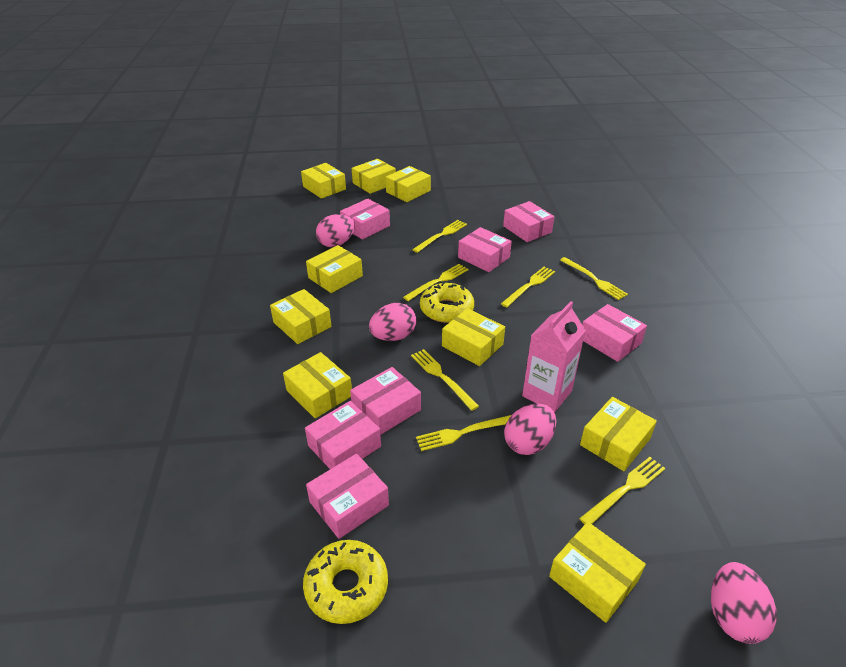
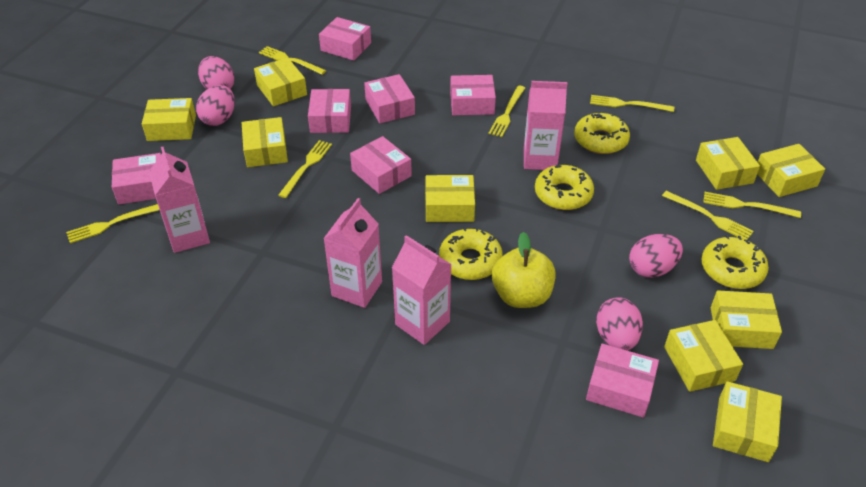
pink carton: [522,301,586,412] = 1 -> [149,147,210,253] [323,198,382,308] [392,235,452,345] [524,81,567,170] = 4
yellow apple: none = 0 -> [492,232,555,308] = 1
yellow donut: [303,540,388,624] [420,282,474,323] = 2 -> [439,227,503,280] [535,165,594,210] [574,113,630,154] [702,235,769,289] = 4

